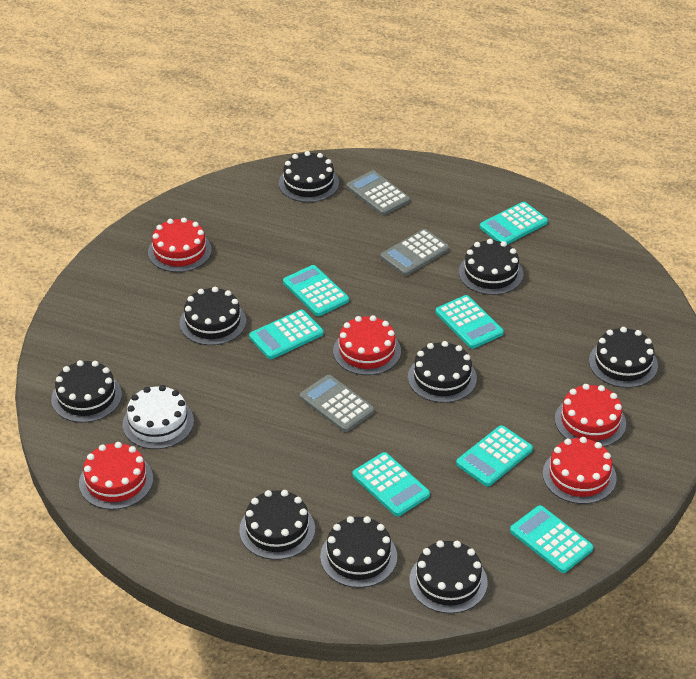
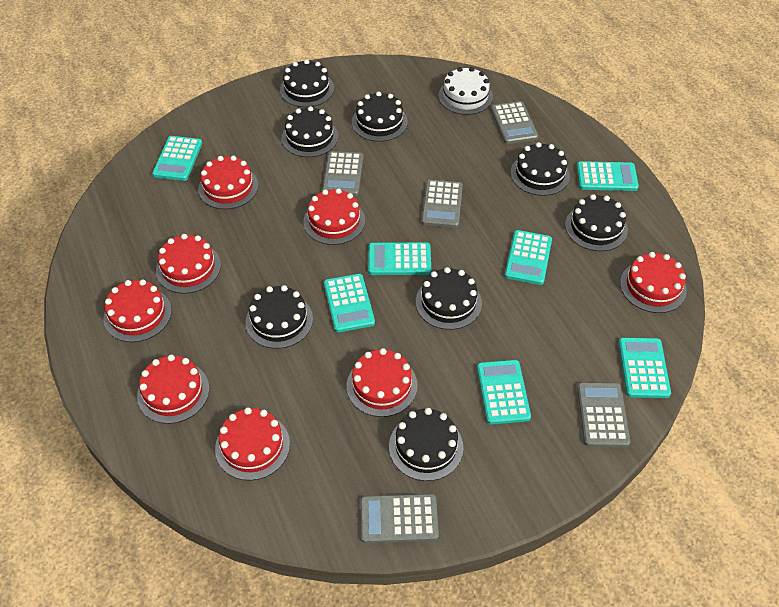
black cake: [51,360,122,423] [180,287,246,345] [239,490,315,560] [279,151,339,202] [320,516,397,588] [408,341,477,403] [409,540,488,613] [459,239,523,295] [589,327,658,388] = 9 -> [245,285,313,349] [280,59,334,107] [281,106,338,157] [352,92,408,142] [389,408,463,481] [416,267,482,330] [511,142,570,196] [565,194,628,251] = 8
grey calculator: [300,375,375,432] [346,170,410,215] [380,229,449,276] = 3 -> [322,151,363,196] [360,494,439,543] [421,180,463,228] [491,101,538,144] [577,382,630,447] = 5
red cake: [79,442,153,510] [148,218,212,272] [333,315,401,375] [543,437,617,504] [555,384,626,447] = 5 -> [103,280,172,342] [137,355,209,424] [156,234,221,294] [198,156,258,209] [215,407,290,481] [303,188,365,245] [347,348,418,417] [620,252,687,313] = 8

